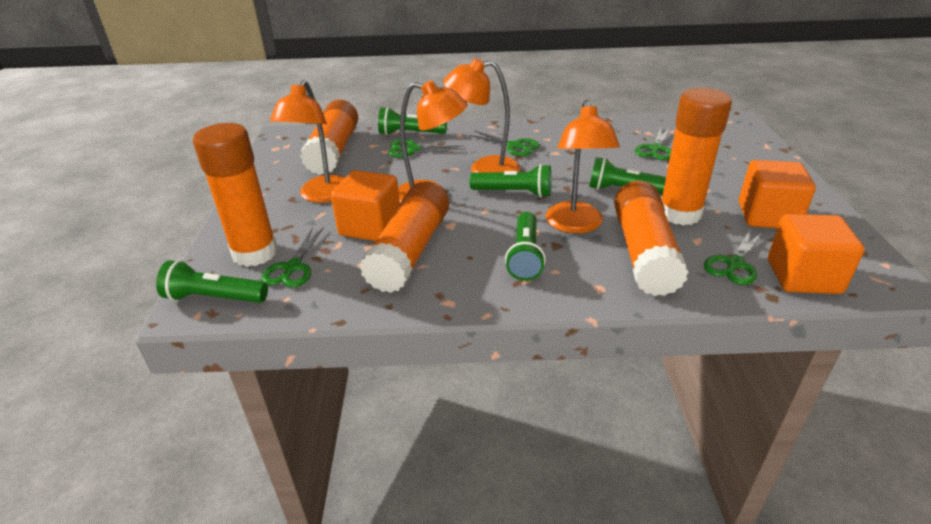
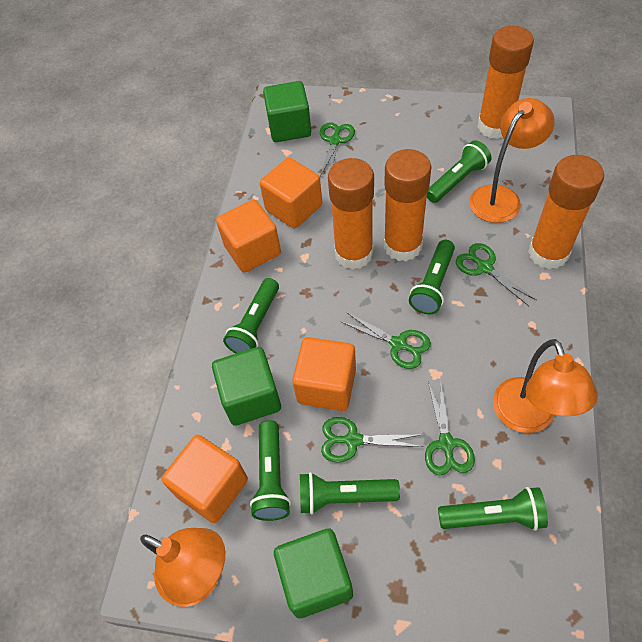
green cube: none = 0 -> [212,347,281,426] [263,81,311,142] [274,529,353,618] = 3
green flashlight: [156,260,268,303] [378,107,447,135] [469,164,551,198] [505,212,546,281] [589,157,666,194] = 5 -> [223,278,279,353] [250,420,291,521] [300,472,400,514] [409,240,455,314] [427,140,491,203] [438,487,548,531] = 6
orange cube: [331,170,400,241] [739,160,816,228] [768,214,865,294] = 3 -> [162,435,248,523] [216,200,281,273] [260,158,322,229] [292,337,356,411] = 4
orange glue stick: [193,123,278,267] [300,100,358,175] [360,181,449,293] [614,181,689,296] [661,88,732,226] = 5 -> [328,158,374,270] [384,149,431,261] [477,26,534,139] [528,155,604,269] = 4
orange lamp: [270,80,344,203] [398,80,468,203] [443,58,520,173] [546,100,620,233] = 4 -> [140,528,225,607] [469,98,555,223] [493,339,598,433] = 3

